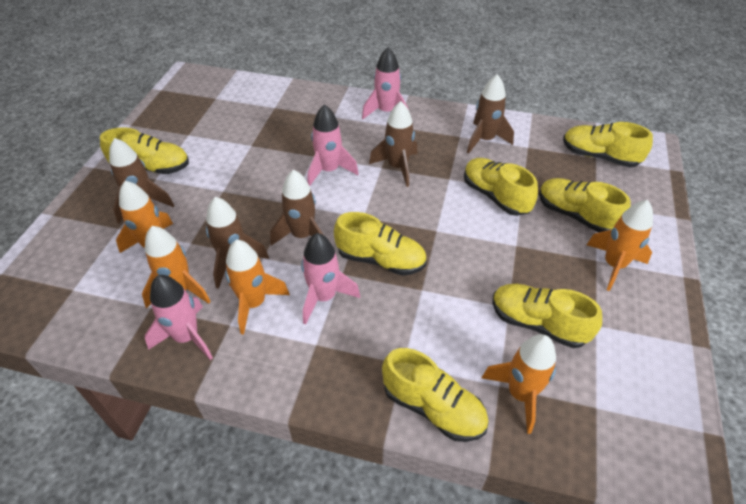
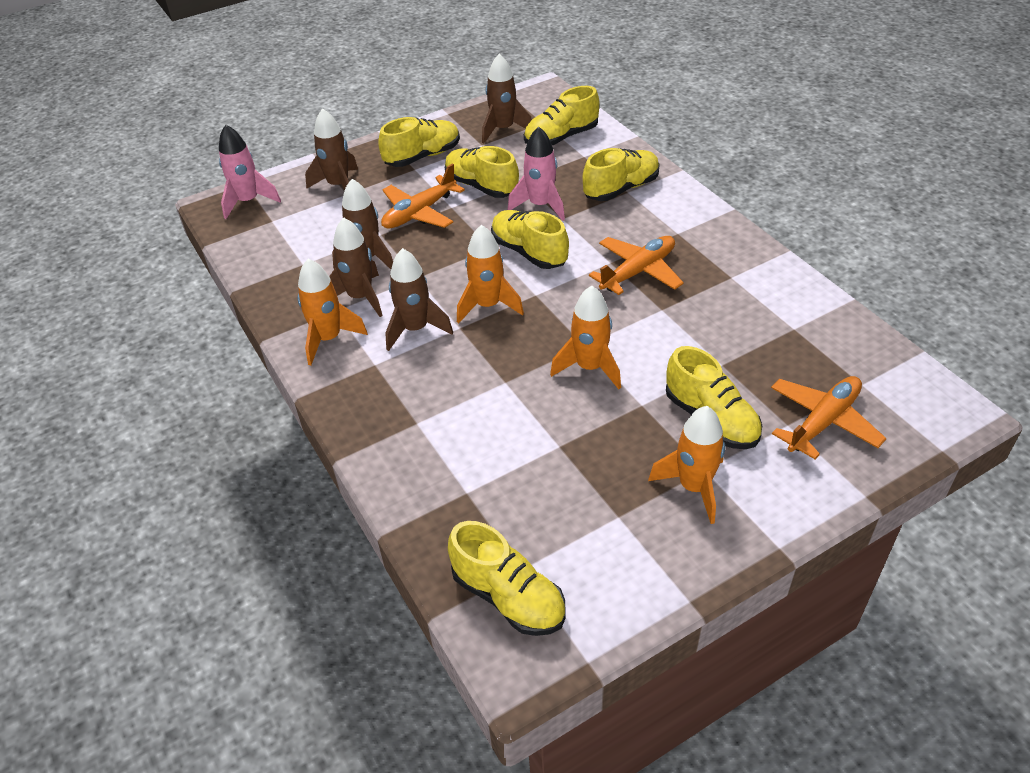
orange plane: none = 0 -> [381,164,465,229] [589,236,684,295] [771,376,887,459] = 3
orange rocket: [116,181,173,253] [142,226,211,308] [225,240,290,334] [482,334,556,434] [587,200,653,291] = 5 -> [297,258,368,366] [457,225,524,324] [550,286,621,389] [648,406,725,524] = 4
pink rocket: [145,275,213,360] [301,233,360,324] [308,104,359,186] [362,47,409,119] = 4 -> [219,124,281,219] [507,126,565,221] = 2

